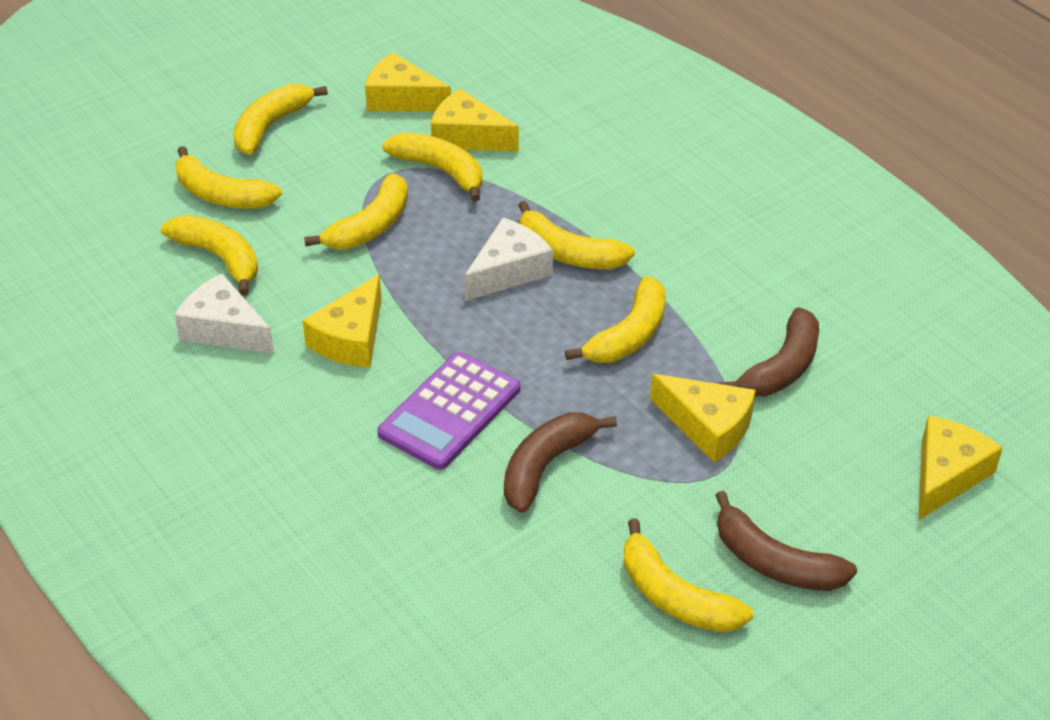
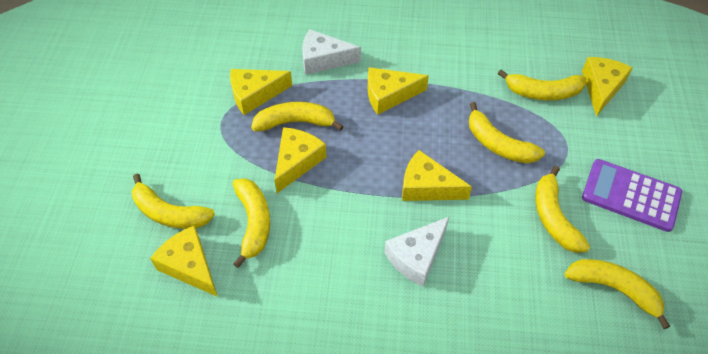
brown banana: [504,413,617,513] [715,491,857,591] [719,307,819,396] = 3 -> none = 0
yellow banana: [161,215,258,296] [175,146,282,209] [233,84,328,155] [304,173,408,249] [382,132,482,202] [518,201,635,269] [565,276,666,363] [624,518,754,632] = 8 -> [132,173,215,229] [233,178,270,268] [251,102,344,131] [469,102,545,164] [498,70,586,101] [535,166,590,253] [564,259,670,329] = 7
yellow cheese: [302,274,382,367] [365,52,451,112] [431,89,519,152] [650,374,756,463] [918,415,1003,520] = 5 -> [150,226,218,297] [230,69,292,115] [274,127,326,193] [368,67,429,115] [402,150,472,201] [582,57,633,116] = 6

